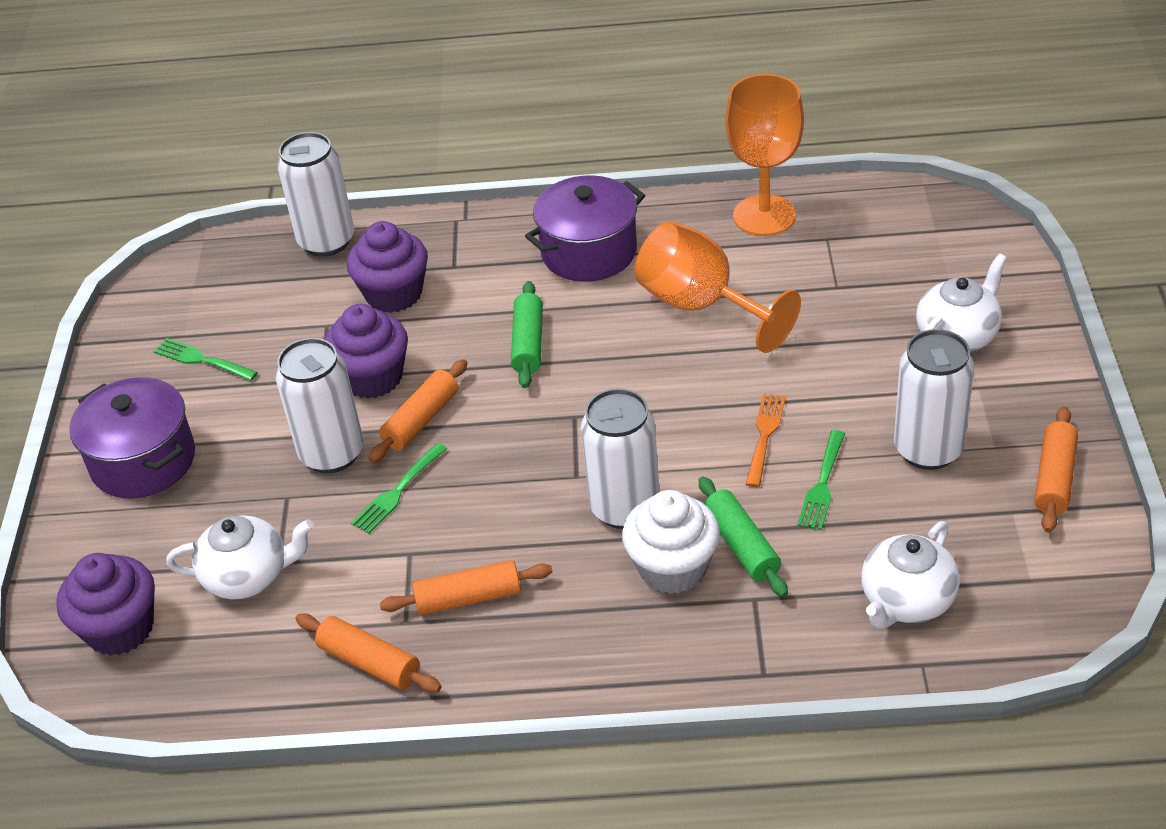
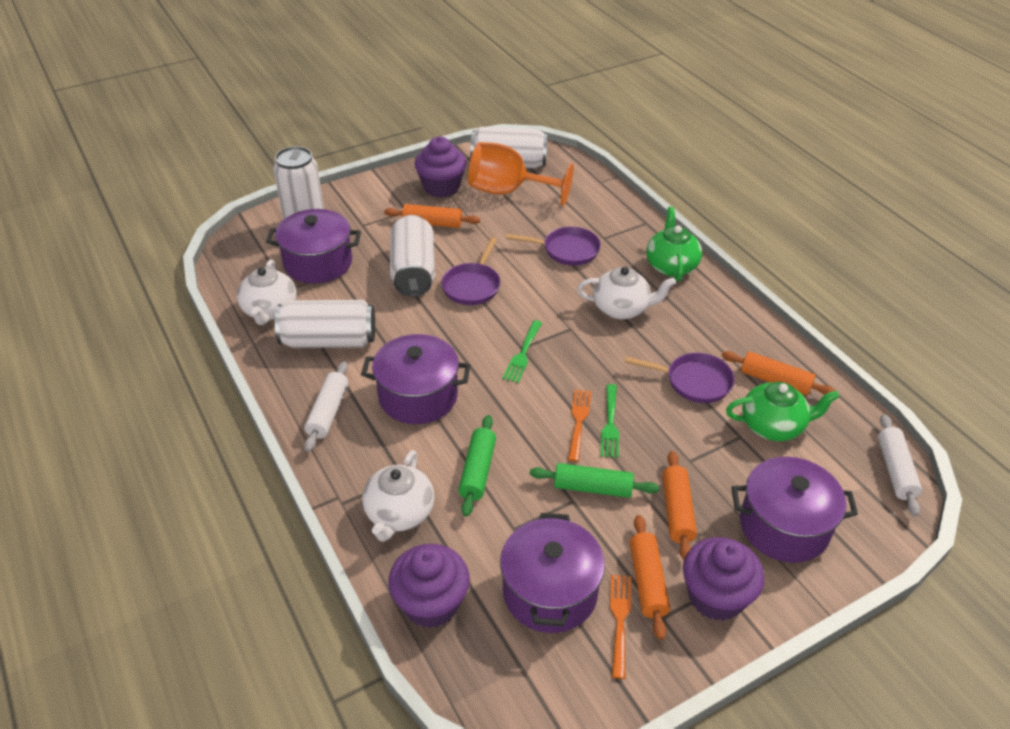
green fork: [154,338,258,381] [351,443,447,534] [797,430,845,530] = 3 -> [503,320,542,383] [601,384,619,458] = 2
green teapot: none = 0 -> [647,207,702,282] [726,382,839,441] = 2
orange fork: [745,393,786,487] = 1 -> [568,389,592,462] [610,575,631,679] = 2
orange goblet: [635,221,801,353] [725,74,804,236] = 2 -> [468,142,574,206] = 1
purple pan: none = 0 -> [441,237,500,305] [506,227,601,266] [625,353,734,403] = 3
purple pot: [69,377,195,498] [525,175,645,282] = 2 -> [266,209,361,284] [361,334,470,424] [500,513,605,633] [731,457,858,563] = 4
white cupcake: [622,490,720,594] = 1 -> none = 0
white rolling pin: none = 0 -> [304,361,348,452] [878,414,922,516] = 2

